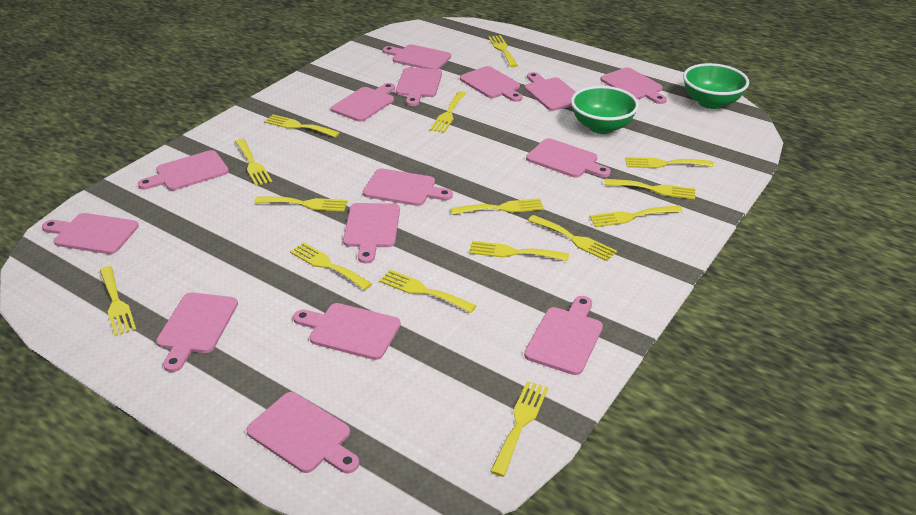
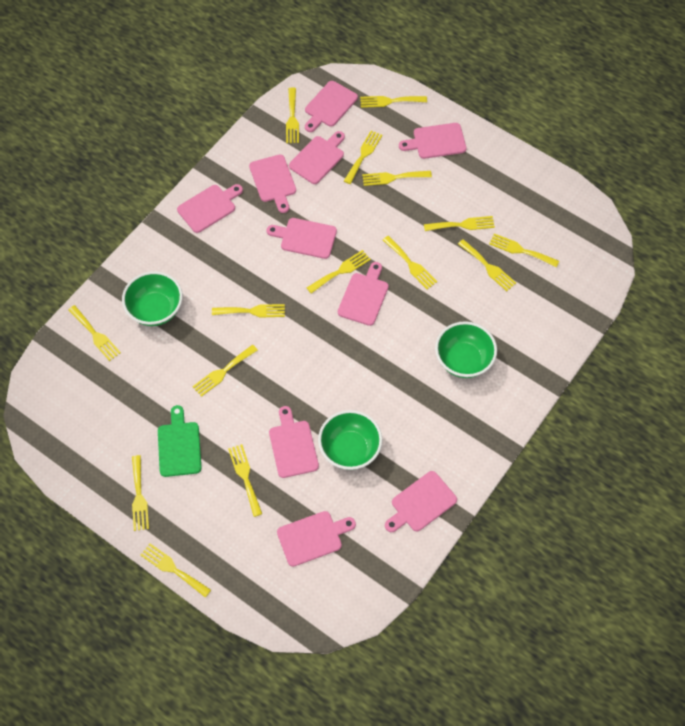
green bowl: [571,86,639,134] [683,63,749,109] = 2 -> [122,271,183,326] [318,410,382,470] [435,321,497,378] = 3
green cutting board: none = 0 -> [158,405,201,477] = 1
pink cutting board: [42,213,139,254] [138,150,229,191] [156,292,238,372] [246,392,359,473] [293,303,401,360] [331,83,395,122] [343,203,400,264] [363,168,453,206] [383,44,451,69] [396,68,442,106] [460,66,523,102] [524,296,603,375] [525,72,576,111] [526,138,611,178] [600,67,667,104] = 15 -> [177,184,243,233] [249,154,296,213] [267,218,337,259] [269,406,319,478] [277,511,356,567] [289,131,345,184] [305,81,358,132] [338,262,389,326] [385,471,457,532] [399,123,466,159] = 10

